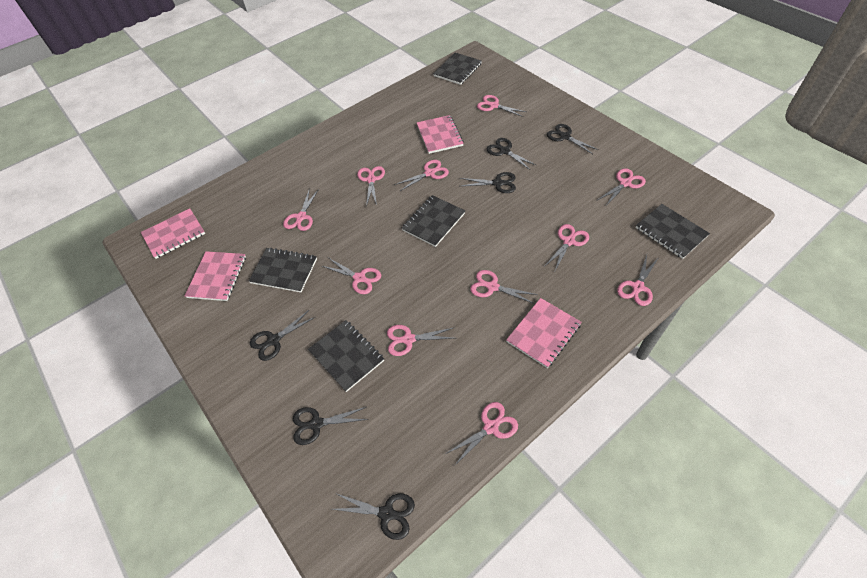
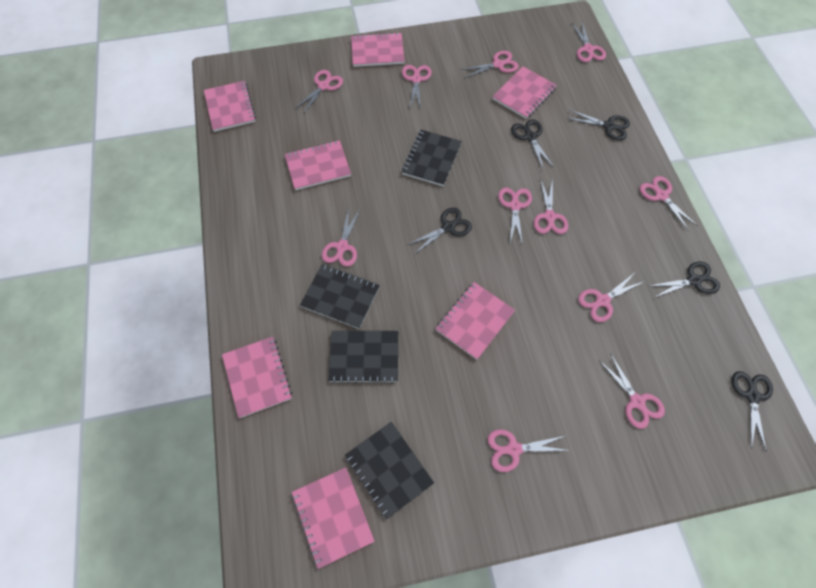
black notebook: [249,247,317,293] [308,320,384,392] [402,195,465,247] [433,53,482,85] [636,204,710,259] = 5 -> [300,264,380,329] [328,331,398,383] [345,422,434,519] [402,130,462,186] = 4
black scissors: [250,310,315,361] [293,407,368,445] [332,493,415,540] [460,172,516,193] [486,138,536,170] [547,124,599,154] = 6 -> [407,208,472,254] [511,119,554,170] [567,110,630,140] [650,262,720,298] [732,371,773,451] = 5
pink notebook: [141,208,205,259] [185,251,246,301] [417,115,464,154] [506,298,582,368] = 4 -> [204,81,256,132] [222,337,292,418] [285,140,351,190] [292,467,375,569] [351,32,405,67] [435,282,515,360] [493,67,557,119] = 7

